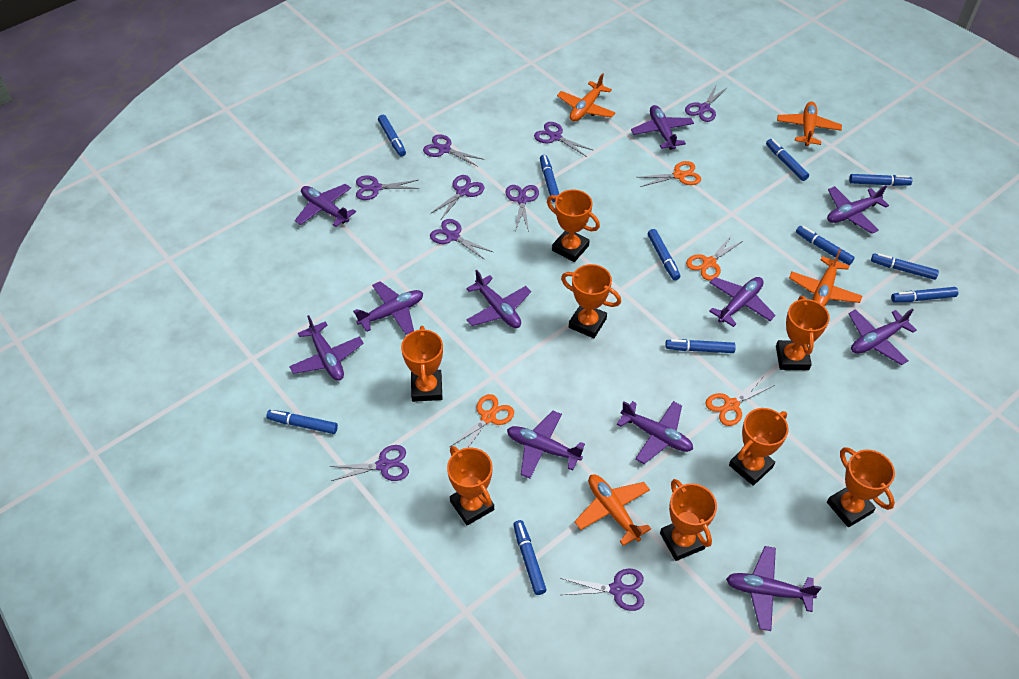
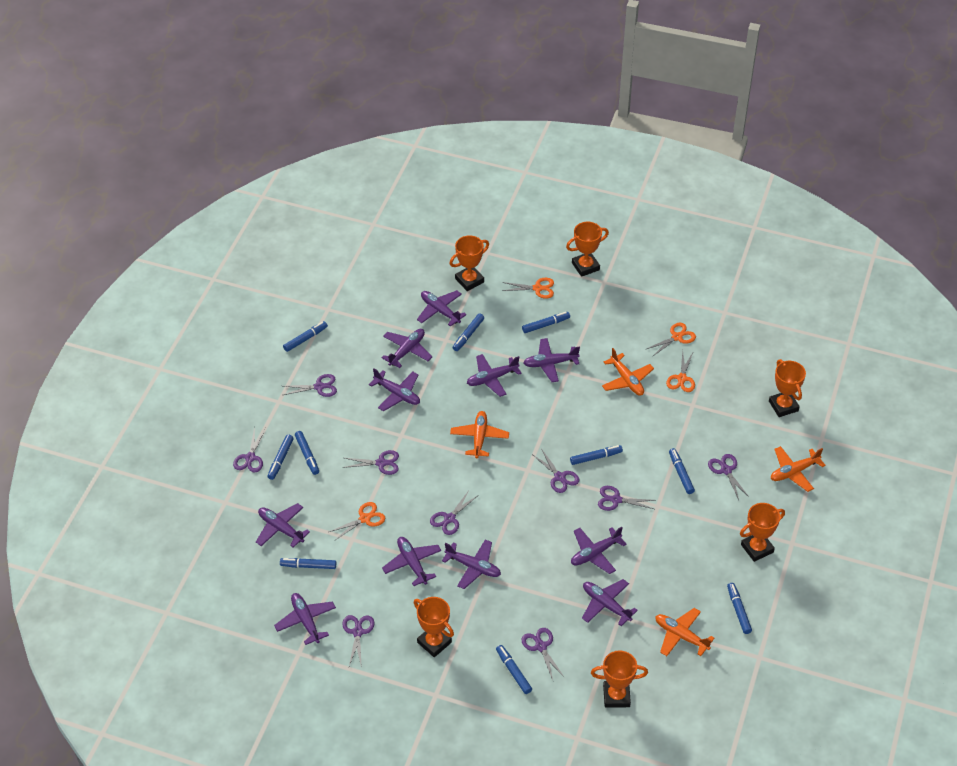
blue marker: [266,410,338,434] [378,115,406,157] [513,520,547,595] [540,155,559,202] [648,229,680,280] [665,339,736,353] [766,139,809,181] [796,226,855,265] [849,174,912,186] [871,253,939,280] [891,287,958,302] = 11 -> [267,434,294,480] [280,558,336,569] [283,321,328,352] [295,431,319,475] [453,314,484,351] [496,645,532,694] [522,312,570,333] [570,445,623,465] [669,448,695,494] [727,583,752,634] = 10
orange trophy: [401,326,443,402] [447,446,494,526] [547,190,600,262] [561,264,621,338] [660,479,717,561] [729,408,789,486] [776,296,830,370] [827,447,895,527] = 8 -> [414,597,454,657] [450,235,489,291] [566,222,609,277] [591,650,648,708] [740,503,785,562] [769,359,806,417] = 6

